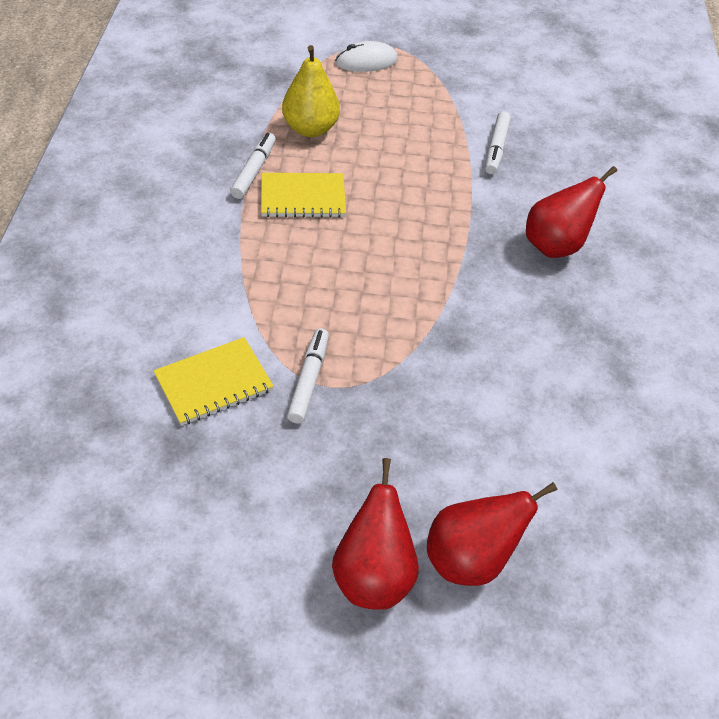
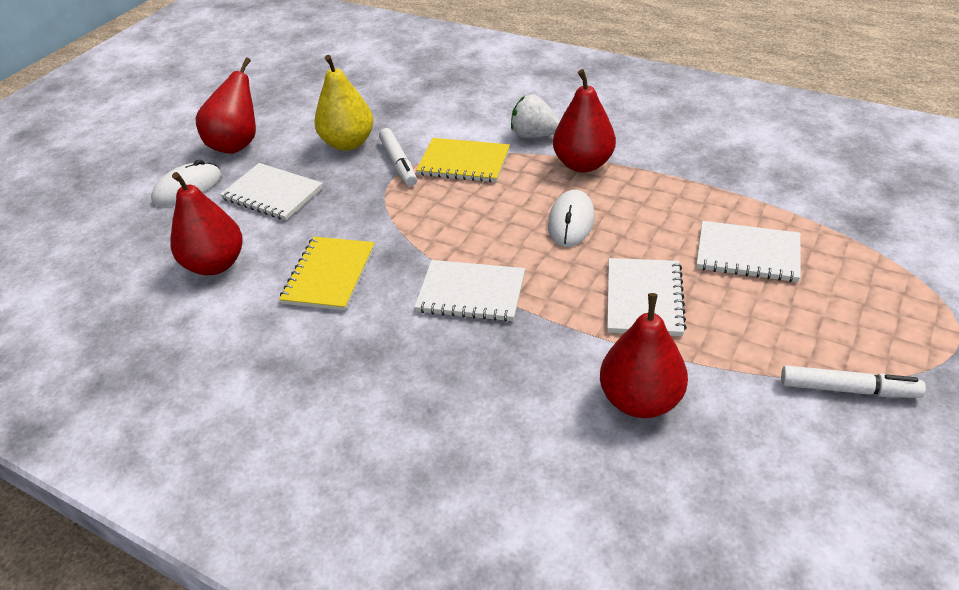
red pear: [332,458,419,610] [427,482,557,586] [526,166,617,258] = 3 -> [170,172,243,275] [196,58,256,154] [553,69,616,173] [600,293,688,418] = 4
white marker: [230,133,276,199] [287,328,329,424] [485,111,511,174] = 3 -> [379,128,417,186] [781,365,926,398] = 2
white mouse: [335,41,398,72] = 1 -> [151,160,222,206] [548,190,595,247] = 2
white notebook: none = 0 -> [220,163,323,220] [414,260,525,322] [607,258,687,336] [697,221,801,282] = 4
white strawberry: none = 0 -> [511,95,560,138] = 1

